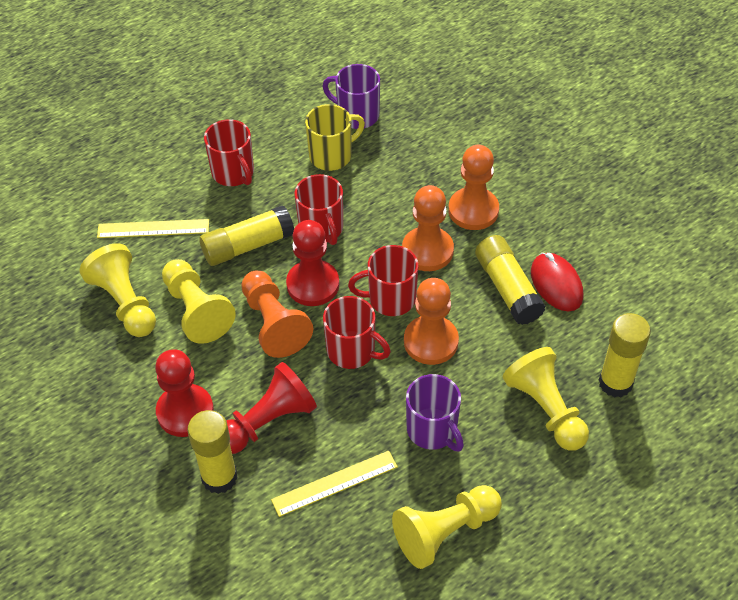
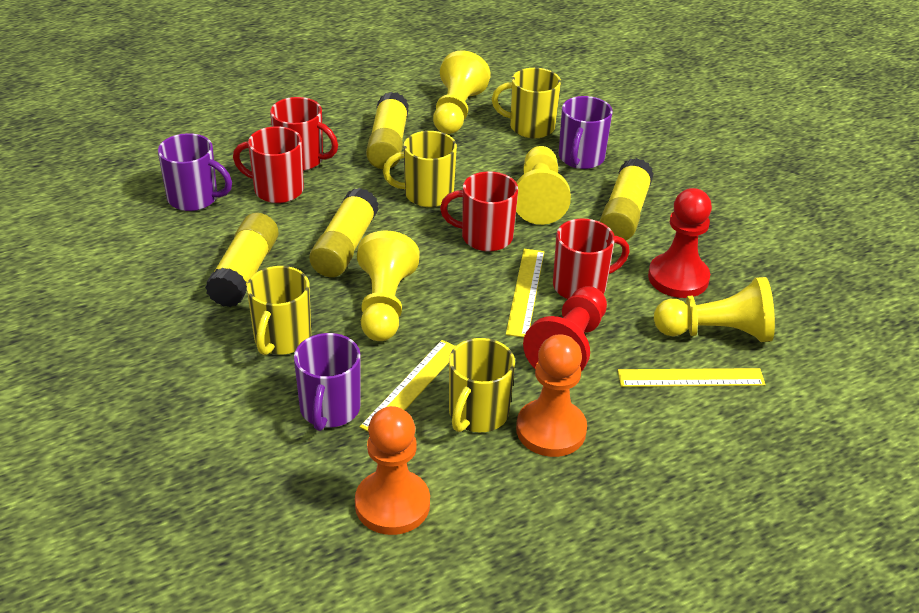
orange pawn: [241,271,313,358] [402,185,454,271] [404,278,459,365] [448,145,499,230] = 4 -> [355,406,430,535] [516,334,587,457] = 2
purple mug: [322,64,380,129] [406,374,464,452] = 2 -> [158,133,232,211] [294,333,361,431] [559,96,613,169] = 3
red mouse: [531,253,584,311] = 1 -> none = 0
red pawn: [155,349,214,437] [226,362,317,454] [286,220,339,306] = 3 -> [523,286,607,372] [648,188,712,298] = 2
yellow mug: [305,104,365,171] = 1 -> [247,266,311,355] [383,131,457,207] [449,338,515,432] [492,68,561,139] = 4
yellow ruler: [97,219,209,238] [271,450,398,517] = 2 -> [359,340,456,432] [506,249,544,337] [618,368,766,387] = 3

